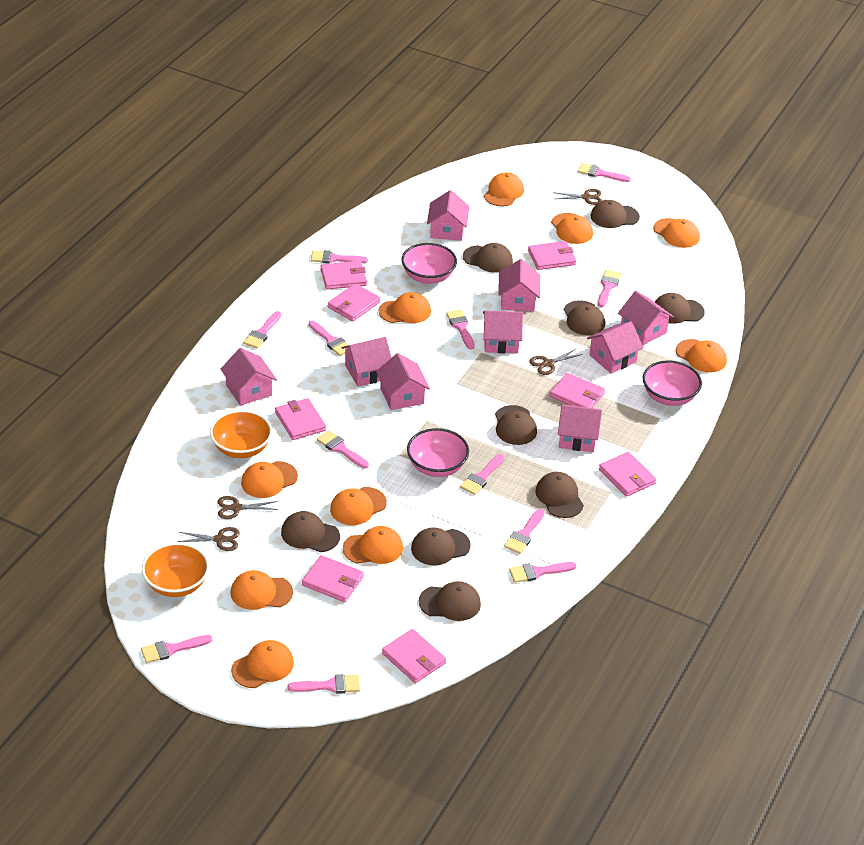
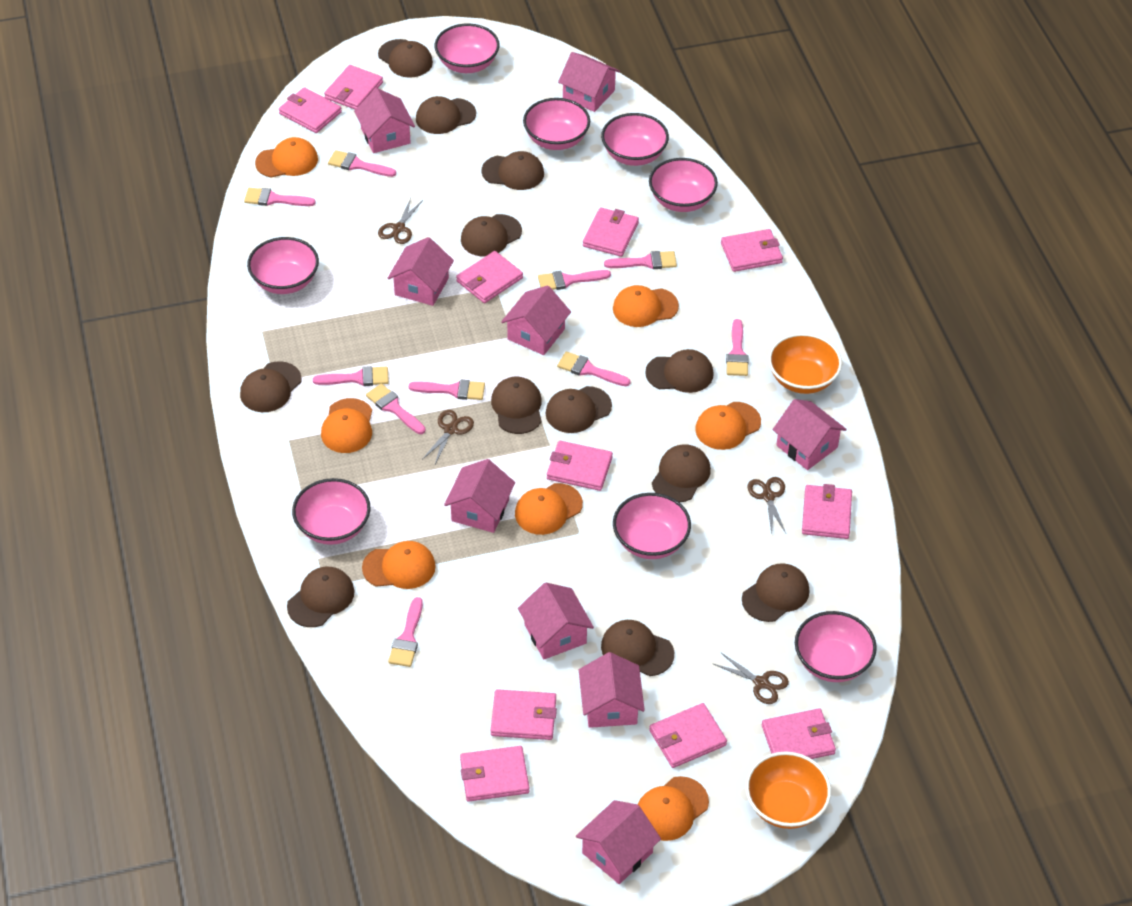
brown cap: [281,511,340,552] [411,527,471,565] [419,581,481,621] [463,243,513,273] [495,405,537,445] [536,472,584,518] [564,300,605,335] [590,200,640,228] [655,293,705,324] = 9 -> [240,361,302,412] [287,567,355,627] [378,39,433,78] [416,96,476,134] [461,214,522,257] [481,151,544,190] [491,377,542,434] [545,386,612,433] [601,620,674,676] [645,349,714,393] [652,444,711,503] [742,563,810,622] = 12
orange cap: [231,570,293,610] [231,640,294,688] [241,461,298,498] [330,487,387,525] [343,526,403,564] [379,292,431,323] [484,172,524,206] [551,213,593,244] [654,218,700,248] [676,339,727,373] = 10 -> [255,137,318,178] [321,398,372,453] [362,541,436,589] [515,483,583,535] [613,285,679,327] [638,776,709,841] [695,402,761,450] = 7
pink bowl: [401,243,457,284] [407,428,469,477] [643,360,702,406] = 3 -> [247,237,319,294] [292,478,371,545] [435,23,500,73] [523,98,590,150] [601,113,669,166] [613,493,691,559] [649,158,718,212] [795,611,877,682] = 8
pink brush: [141,635,212,663] [243,311,281,349] [288,674,360,694] [309,321,350,356] [311,250,368,263] [317,431,369,469] [446,310,475,349] [460,454,504,495] [504,509,545,554] [509,562,576,583] [578,163,631,182] [598,270,621,307] = 12 -> [244,188,316,206] [313,366,389,386] [328,150,396,177] [366,384,425,434] [388,597,423,667] [409,380,485,400] [538,270,611,290] [557,352,631,386] [604,251,677,269] [726,319,749,376] = 10
pink wallet: [275,398,326,440] [302,555,364,602] [321,261,367,290] [328,284,380,321] [382,629,446,683] [528,241,576,270] [550,373,605,408] [599,452,656,497] = 8 -> [279,87,342,133] [324,65,383,109] [456,251,523,303] [460,746,530,802] [491,689,557,740] [547,441,613,491] [583,207,639,257] [649,703,727,768] [721,229,783,272] [762,708,836,759] [802,484,852,539] = 11

